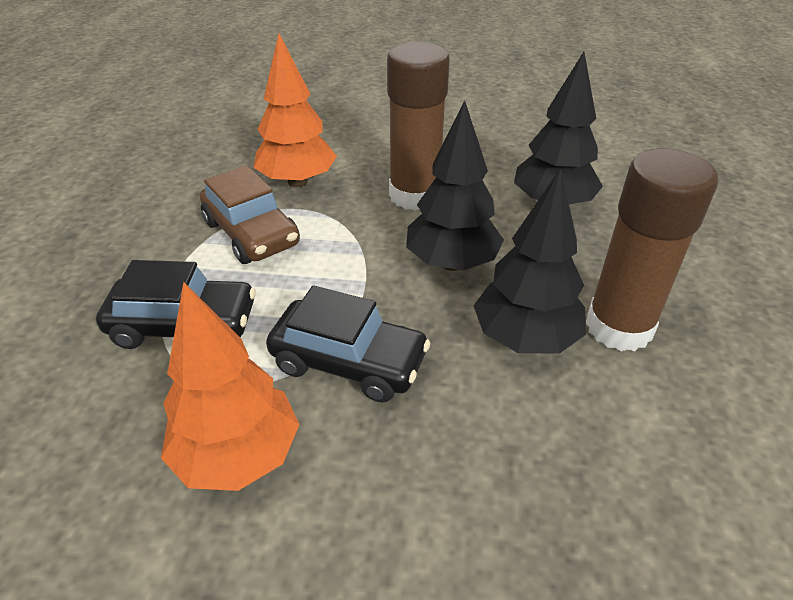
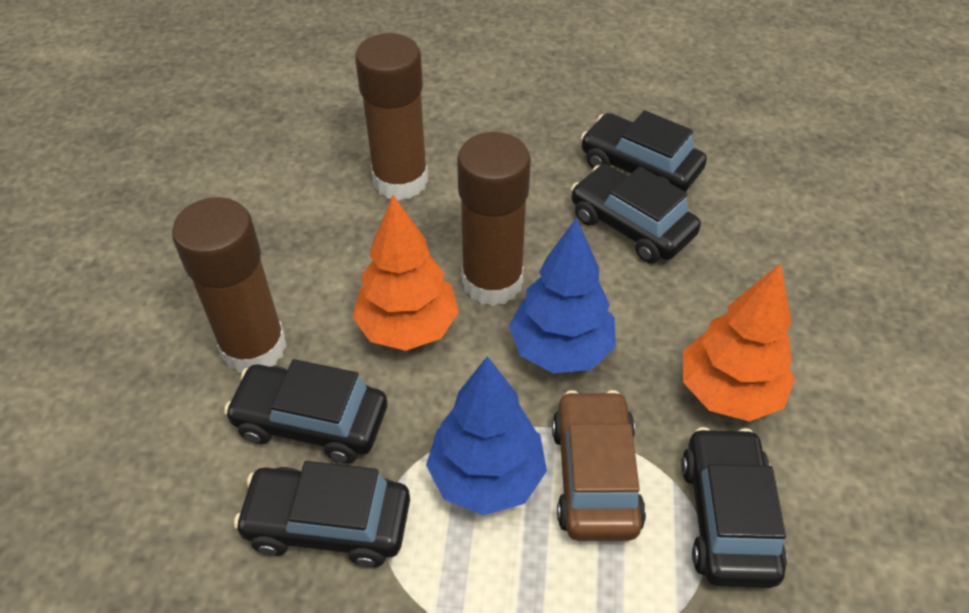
black car: [96,260,256,349] [266,286,430,403] = 2 -> [224,359,387,463] [234,461,410,567] [571,164,701,263] [581,110,707,192] [681,427,787,588] = 5
black tree: [406,101,504,271] [474,168,586,354] [514,52,603,204] = 3 -> none = 0
blue tree: none = 0 -> [426,356,547,515] [509,217,616,373] = 2
brown glue stick: [387,42,450,211] [586,148,718,352] = 2 -> [172,197,287,373] [355,33,428,201] [457,132,531,306] = 3

